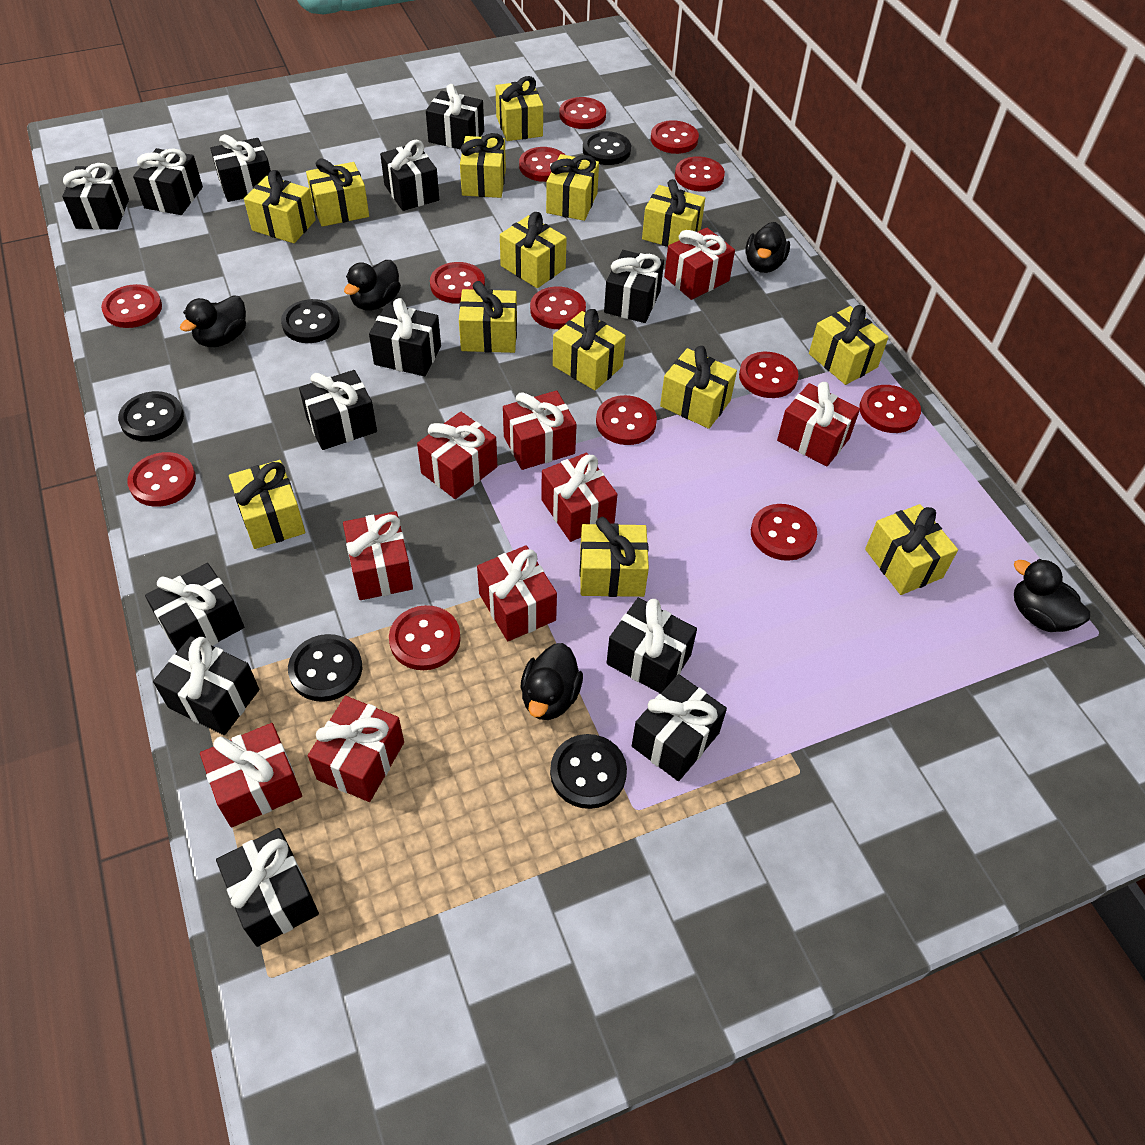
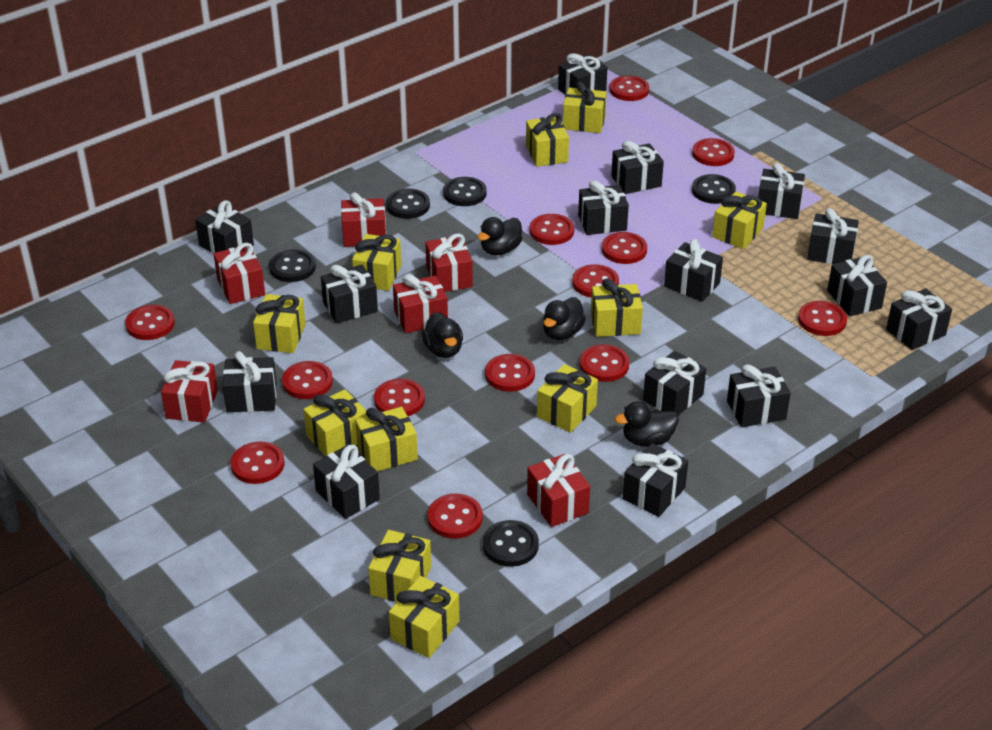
black duck: [180,295,246,347] [344,260,401,310] [520,643,583,720] [745,222,790,273] [1014,559,1090,632] = 5 -> [422,312,463,358] [478,217,522,255] [543,297,586,340] [615,402,679,447] = 4
black gift: [62,163,129,230] [133,148,203,215] [145,563,244,652] [153,636,259,735] [210,134,271,202] [216,828,319,947] [299,370,377,450] [369,298,441,376] [380,139,439,211] [426,84,484,150] [604,250,664,323] [607,598,697,694] [632,674,727,781] = 13 -> [195,200,254,254] [222,351,277,412] [313,445,380,519] [321,265,378,324] [558,53,608,95] [578,180,629,235] [611,141,664,194] [623,443,688,517] [643,351,706,415] [664,239,723,302] [727,364,791,428] [758,163,805,219] [807,208,859,264] [827,255,887,317] [886,289,952,350] = 15
red gift: [200,723,302,827] [308,696,404,802] [343,511,413,600] [417,412,497,499] [477,545,557,641] [503,391,577,470] [541,453,617,542] [664,228,735,300] [777,382,860,467] = 9 -> [161,360,218,423] [214,243,265,304] [341,192,386,247] [393,274,448,333] [425,233,473,292] [527,454,590,527] = 6
yellow gift: [229,460,305,549] [244,170,316,243] [306,158,369,227] [459,281,517,353] [460,133,506,198] [495,76,543,141] [500,212,567,288] [546,154,599,221] [553,309,626,390] [580,517,649,597] [642,179,705,247] [660,346,737,429] [809,305,889,385] [865,504,958,595] = 14 -> [253,294,306,353] [303,389,367,456] [352,234,401,291] [355,407,418,471] [368,530,431,602] [389,576,459,658] [526,113,569,167] [537,364,598,433] [563,81,607,133] [591,278,643,337] [712,192,767,249] = 11

